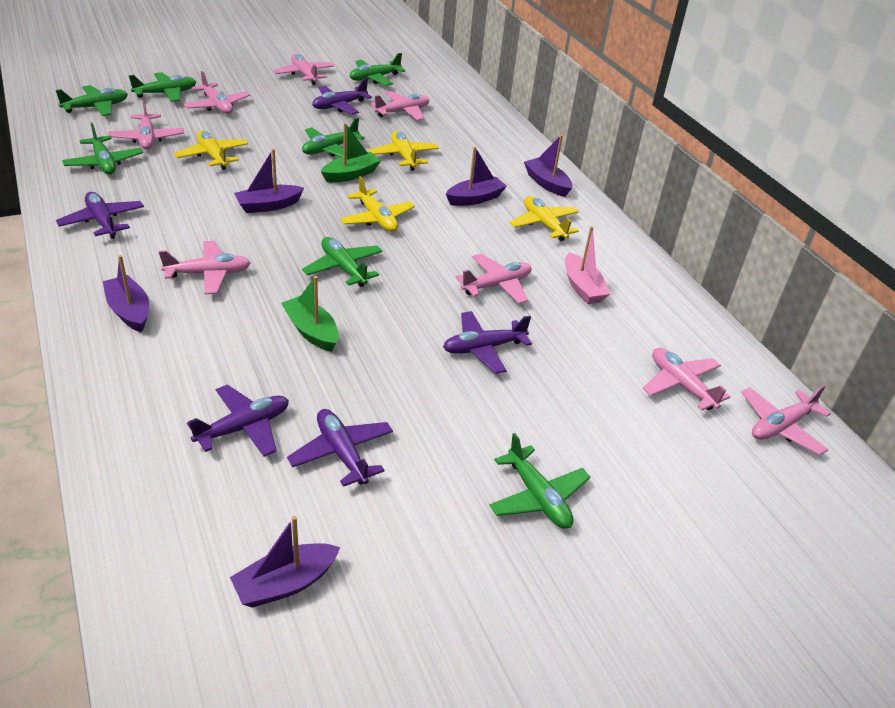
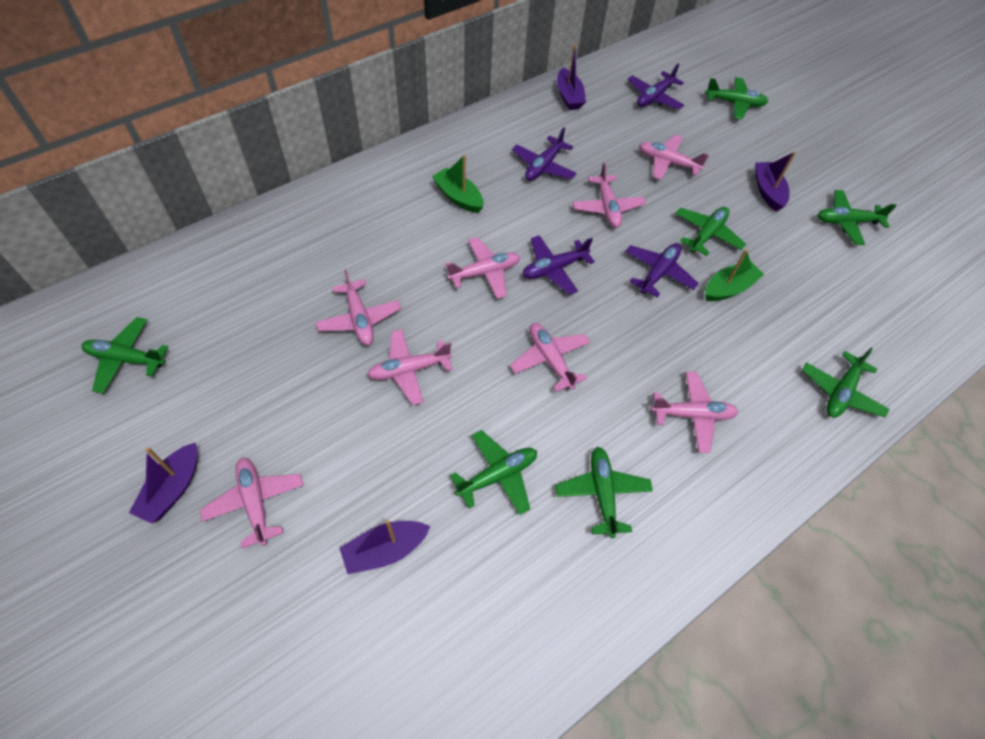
pink boat: [565,226,610,304] = 1 -> none = 0
purple boat: [103,255,149,332] [230,516,340,608] [234,149,304,213] [446,147,507,206] [524,135,572,197] = 5 -> [129,442,197,524] [340,520,430,574] [557,45,586,110] [755,151,796,212] = 4
purple plane: [56,192,144,239] [187,385,289,457] [287,409,393,487] [312,78,372,114] [443,311,532,374] = 5 -> [512,127,577,181] [522,235,595,295] [625,243,699,297] [627,63,684,109] = 4
yellow plane: [174,130,248,170] [340,176,415,232] [369,131,439,171] [509,196,579,241] = 4 -> none = 0

